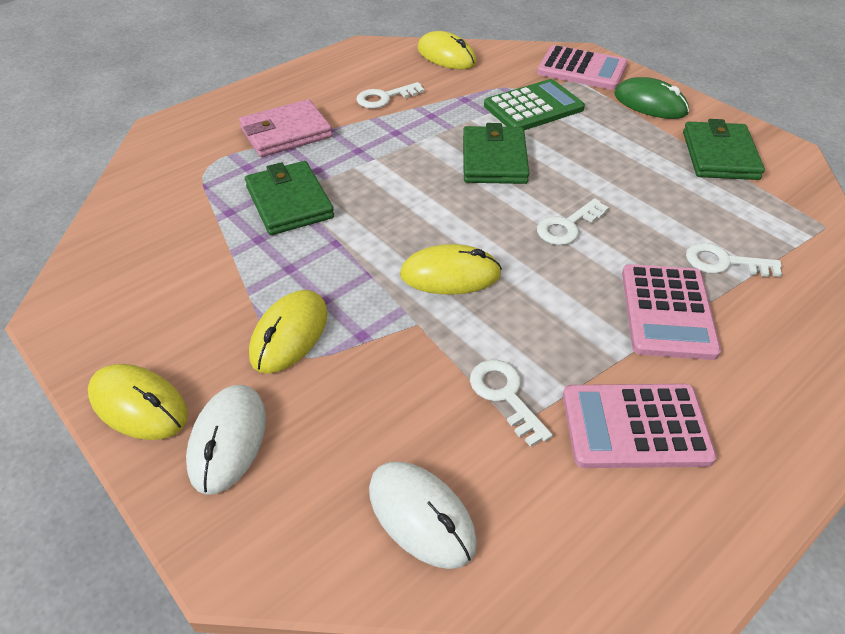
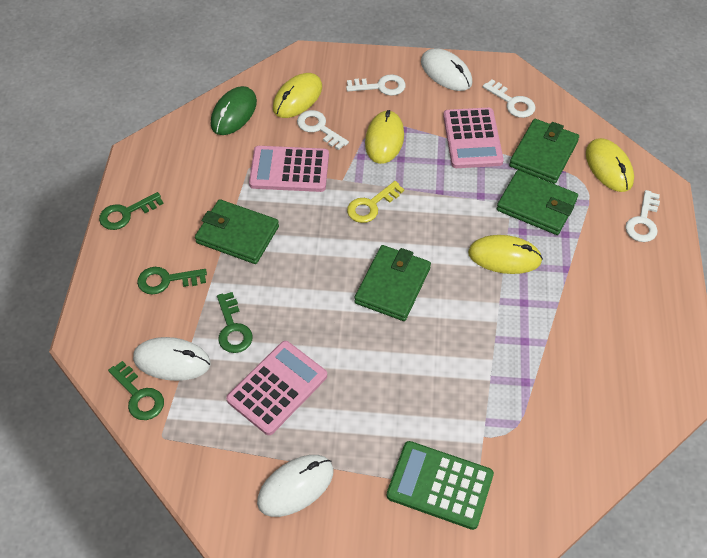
green key: none = 0 -> [99,192,164,230] [108,361,164,420] [137,267,207,295] [217,292,253,353] = 4
green wallet: [245,161,334,235] [463,123,529,184] [683,119,765,180] = 3 -> [195,199,279,264] [354,245,431,321] [497,170,578,235] [509,119,579,184] = 4
pink wallet: [239,99,333,157] = 1 -> none = 0
white mouse: [186,385,266,495] [369,461,477,569] = 2 -> [133,337,210,381] [257,455,333,517] [421,49,472,91] = 3
yellow key: none = 0 -> [347,181,404,223] = 1

